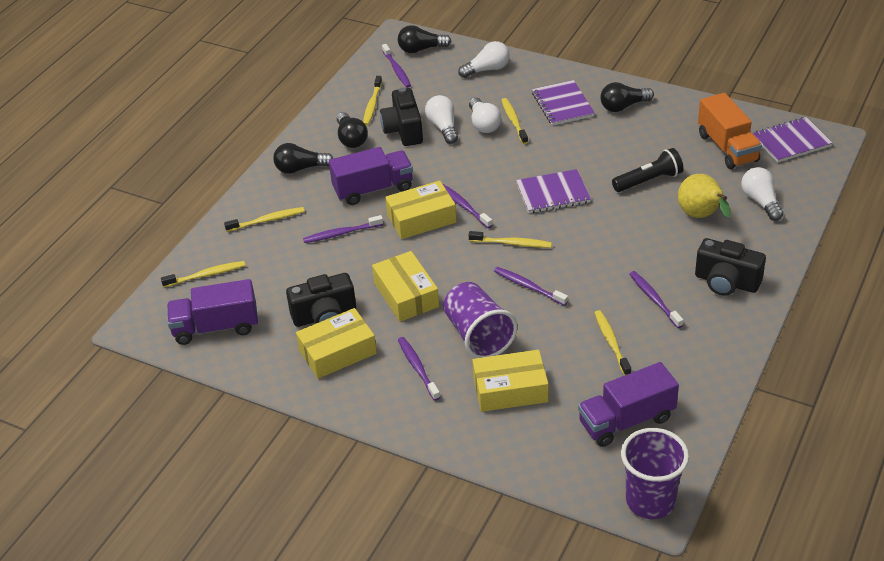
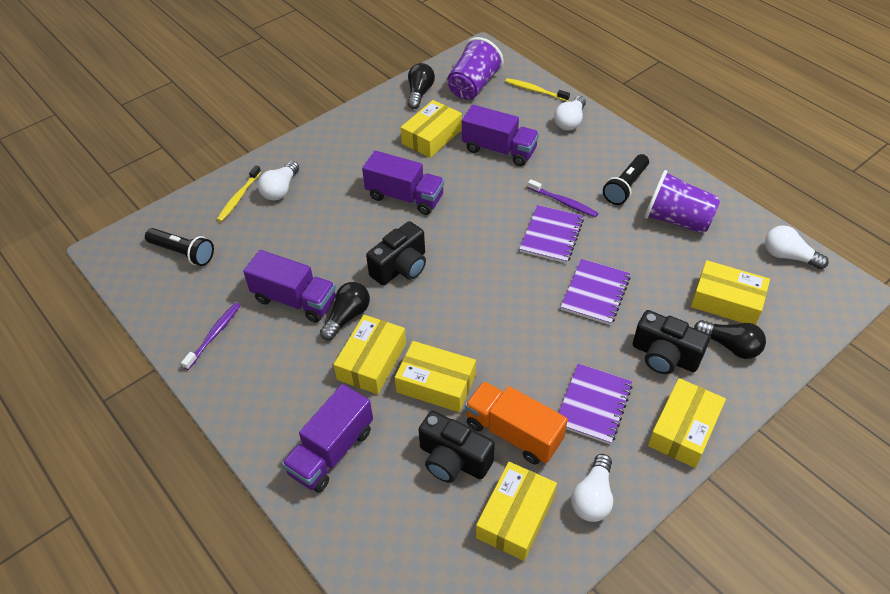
black flashlight: [612,148,683,192] = 1 -> [145,228,214,266] [603,154,649,205] = 2
black light bulb: [273,143,333,174] [337,112,368,148] [398,25,451,53] [600,82,654,112] = 4 -> [320,282,370,341] [408,63,435,109] [694,320,766,359] = 3
purple toothbrush: [303,215,383,243] [382,44,411,88] [398,337,440,401] [443,184,493,228] [494,267,568,306] [630,271,684,328] = 6 -> [181,303,241,370] [528,179,598,217] = 2
purple truck: [167,279,258,345] [329,147,413,205] [578,362,679,447] = 3 -> [243,250,336,323] [282,384,373,493] [362,151,444,215] [462,105,539,166] = 4
yellow box: [296,308,377,379] [372,251,439,322] [385,181,457,239] [472,350,548,412] = 4 -> [334,315,406,394] [395,341,476,412] [401,100,462,158] [476,462,557,561] [648,378,726,468] [691,260,770,325] = 6
yellow pear: [678,174,731,218] = 1 -> none = 0
yellow toothbrush: [161,261,245,287] [224,207,305,232] [363,76,382,126] [469,231,552,248] [501,98,528,144] [595,310,631,376] = 6 -> [217,165,261,222] [505,78,570,101] = 2

